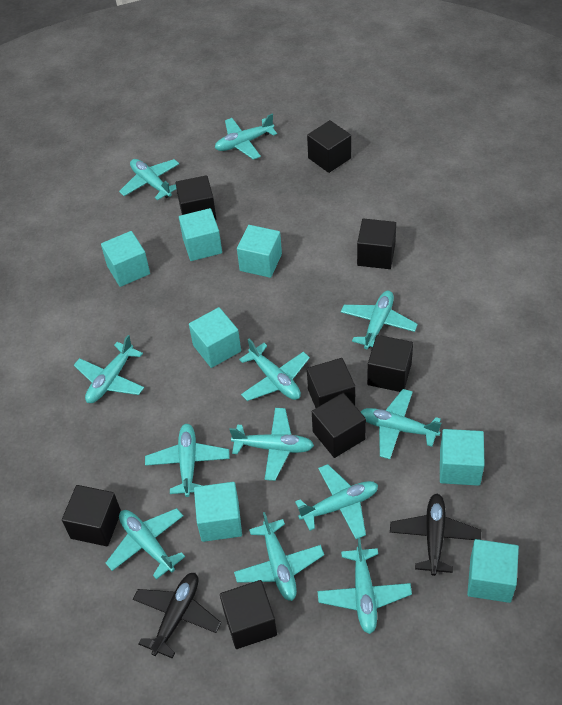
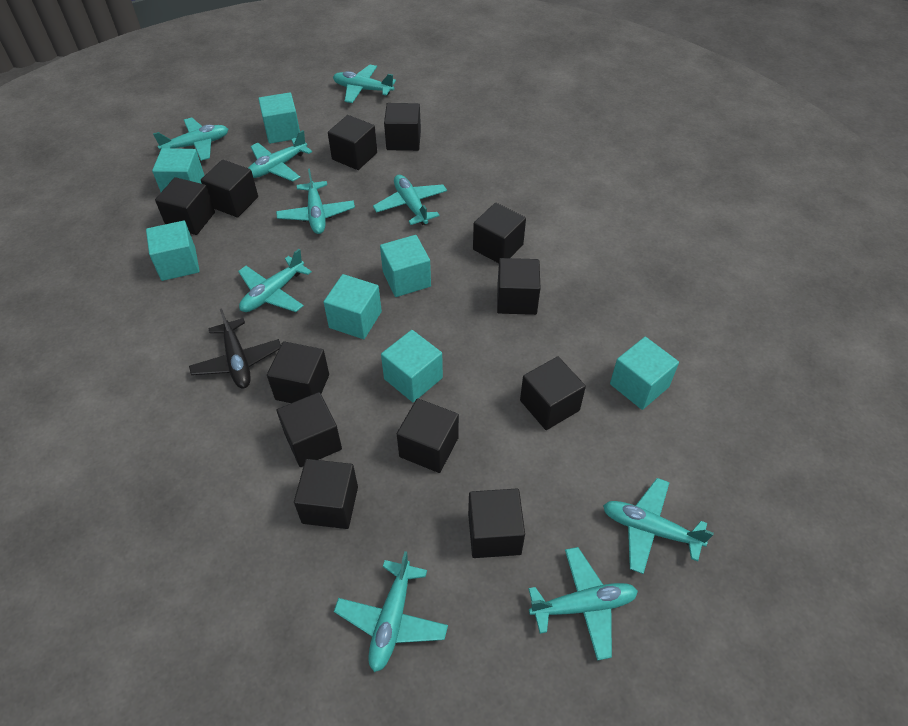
black cube: [62,485,121,546] [176,175,216,220] [220,580,277,649] [307,120,351,173] [307,358,355,408] [312,393,366,458] [357,219,396,269] [367,335,413,392] = 8 -> [155,177,215,235] [201,159,258,218] [267,341,329,403] [277,392,342,467] [294,459,358,529] [328,115,377,170] [384,103,421,151] [397,398,459,473] [468,489,525,558] [473,203,526,263] [497,258,540,315] [520,357,586,430] = 12
black plane: [133,573,221,658] [390,494,481,576] = 2 -> [189,308,281,389] = 1
turquoise plane: [74,335,144,403] [106,508,185,580] [119,159,179,200] [145,424,230,497] [215,114,277,160] [230,408,314,481] [234,512,324,601] [239,339,310,401] [295,464,378,539] [317,538,412,634] [341,291,418,349] [361,389,441,459] = 12 -> [153,117,228,161] [238,249,312,312] [248,130,312,182] [276,168,355,234] [333,65,396,103] [334,551,448,672] [373,175,447,225] [528,547,638,661] [603,478,714,574] = 9

